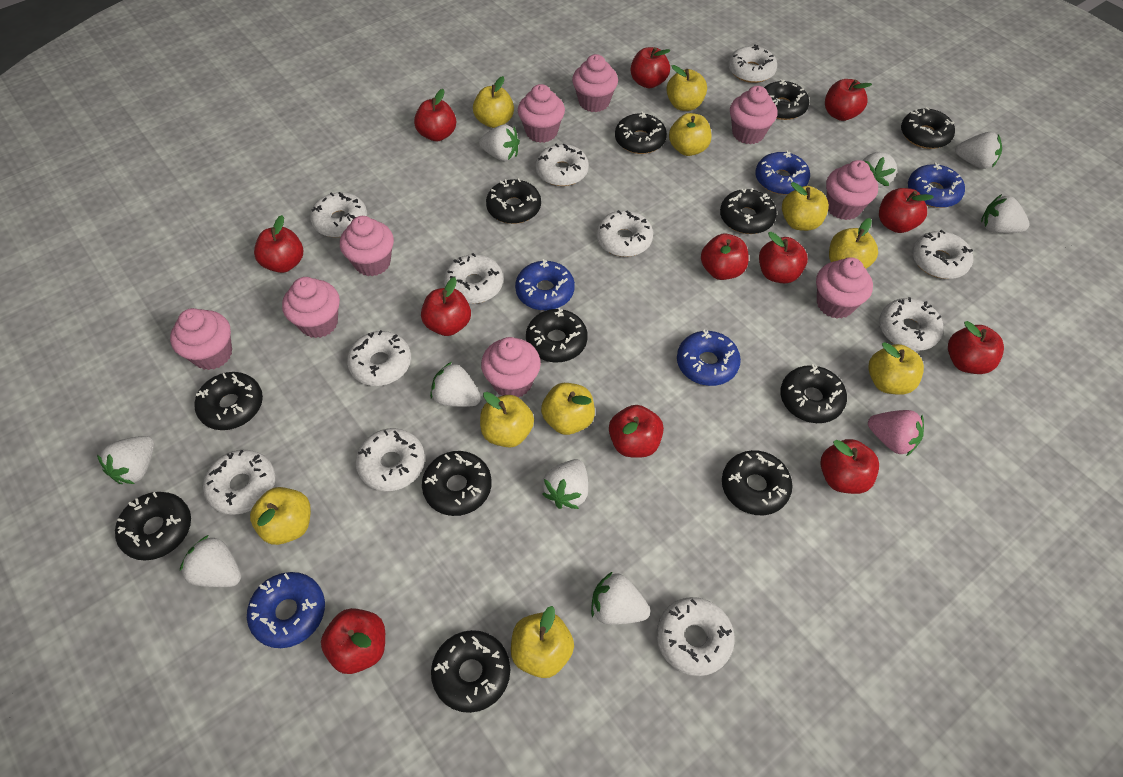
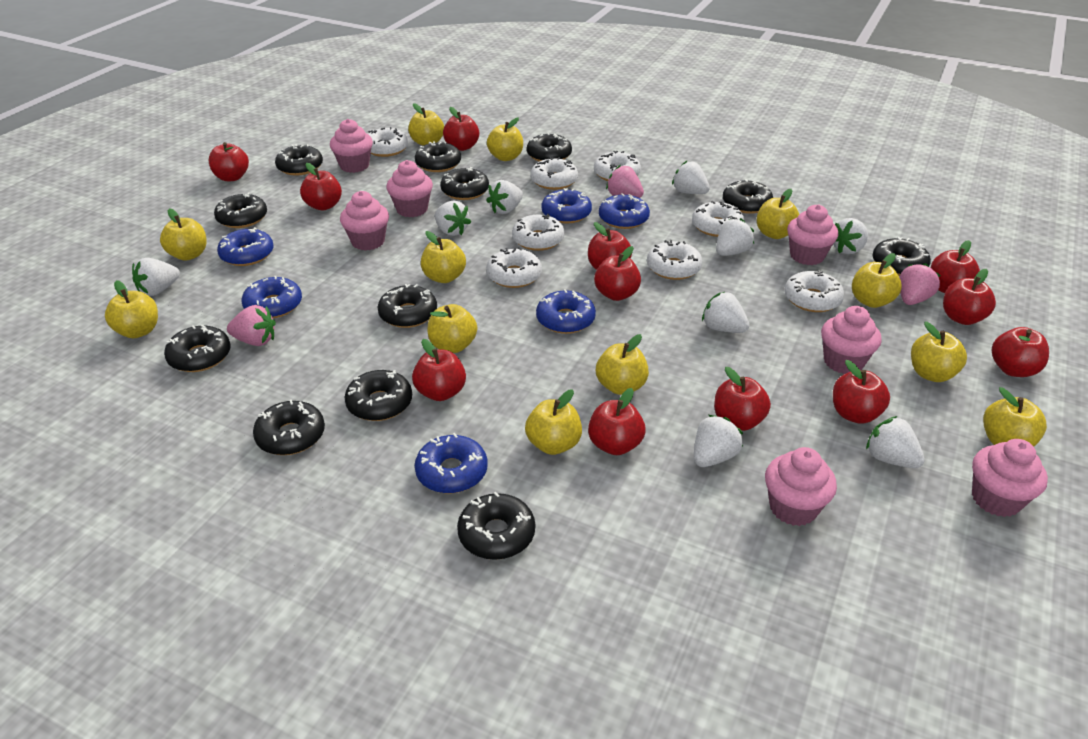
blue donut: [247,572,325,648] [515,259,575,311] [677,329,741,386] [755,151,810,195] [908,163,965,208] = 5 -> [217,227,274,266] [242,276,302,318] [415,433,488,493] [536,289,596,334] [542,188,592,223] [599,193,650,229] = 6
pink cupcake: [170,308,232,370] [282,277,340,338] [340,216,394,276] [481,337,541,398] [518,84,565,143] [572,54,618,112] [730,86,778,144] [816,257,873,318] [826,160,878,220] = 9 -> [330,119,373,173] [340,191,389,251] [386,160,433,217] [765,447,837,526] [787,204,838,265] [821,306,882,374] [972,439,1048,517] = 7
pink strawberry: [868,410,924,456] = 1 -> [227,305,276,346] [606,165,644,198] [900,263,941,305] = 3
white donut: [203,450,275,515] [310,192,367,237] [347,330,411,386] [356,428,425,491] [444,253,503,304] [535,144,589,186] [596,210,653,257] [657,597,735,676] [728,44,777,83] [879,297,944,351] [912,230,973,279] = 11 -> [368,127,408,157] [486,247,542,288] [512,214,565,251] [531,157,578,190] [594,151,641,181] [647,240,702,280] [692,201,744,237] [784,270,844,312] = 8
yellow apple: [250,487,311,545] [473,76,514,128] [480,392,534,447] [511,606,574,678] [541,383,595,435] [666,65,707,111] [669,113,711,156] [782,182,829,231] [829,218,878,269] [868,342,924,395] = 10 -> [105,280,158,338] [160,208,207,261] [408,103,444,146] [421,231,466,283] [428,304,477,353] [487,118,523,161] [525,389,582,455] [596,334,649,395] [757,189,799,239] [852,253,902,308] [911,322,967,382] [983,387,1047,447] = 12

